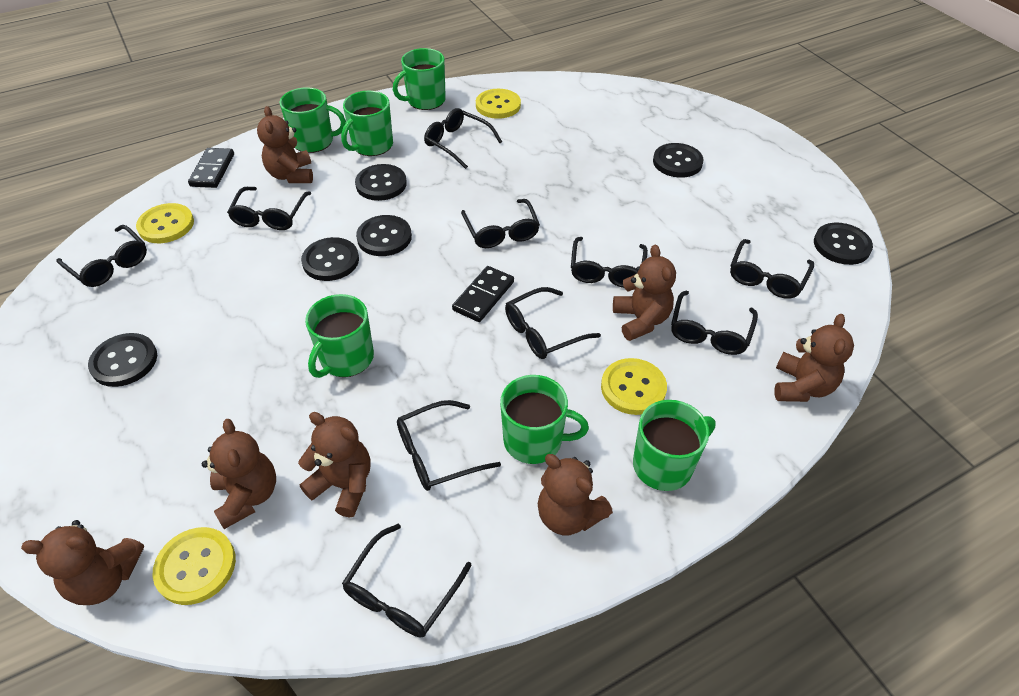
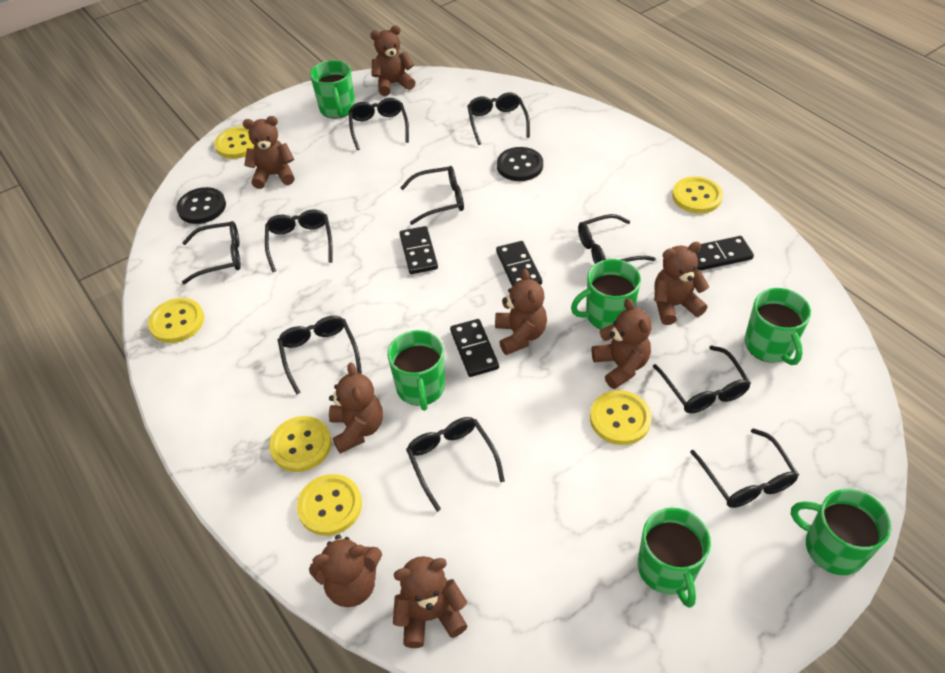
black button: [88,333,157,387] [301,237,359,281] [355,164,407,201] [356,215,412,256] [653,143,704,178] [814,223,873,265] = 6 -> [176,187,226,224] [497,147,543,181] = 2
black domino: [188,148,234,188] [452,266,514,322] = 2 -> [400,226,438,274] [450,319,499,377] [496,241,542,286] [696,236,754,271] = 4
brown teddy bear: [21,520,144,605] [202,419,276,529] [257,106,313,183] [298,412,371,517] [538,454,613,535] [613,245,676,341] [774,314,854,402] = 7 -> [243,116,294,189] [309,534,382,607] [329,363,383,453] [370,25,416,96] [393,556,468,648] [495,269,547,355] [592,298,652,389] [654,242,709,325] = 8
yellow button: [136,203,194,243] [152,527,236,605] [476,89,521,119] [601,358,667,415] = 4 -> [148,298,204,343] [214,127,255,159] [269,416,331,472] [297,474,362,536] [590,390,652,445] [672,176,723,214] = 6

